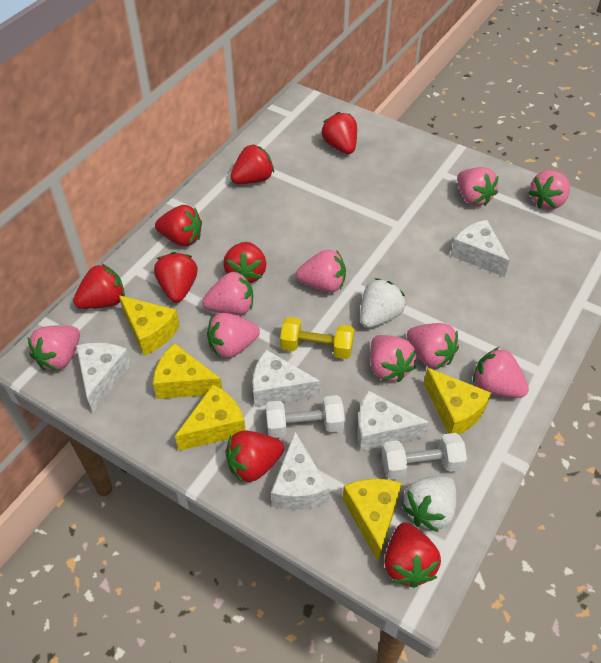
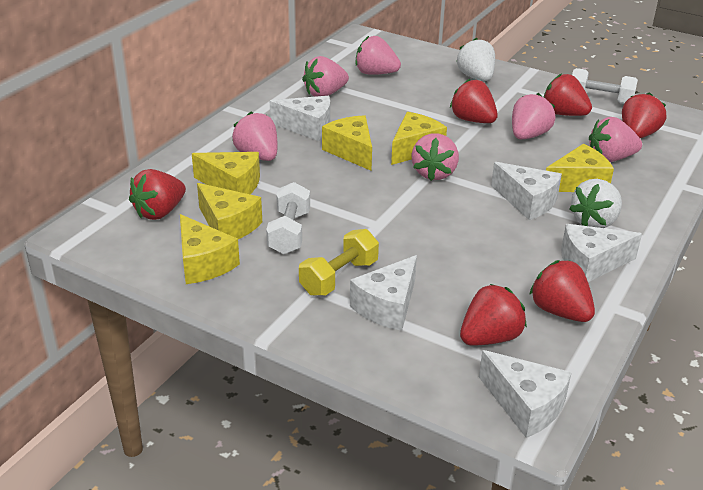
pink strawberry: [28,325,80,371] [202,271,253,315] [207,313,260,359] [296,250,346,293] [370,335,416,382] [407,323,459,369] [457,167,498,206] [473,347,529,398] [528,170,570,210] = 9 -> [232,112,277,161] [302,56,349,97] [355,36,401,75] [412,134,459,181] [512,93,555,139] [589,117,642,162] = 6
red strawberry: [73,263,125,309] [154,252,198,302] [155,205,202,246] [223,242,266,283] [225,430,284,483] [231,144,274,184] [321,112,357,154] [384,523,441,588] = 8 -> [129,169,186,220] [450,79,498,123] [460,284,527,346] [529,260,595,322] [544,74,592,116] [622,92,666,138] = 6
yellow cheese: [119,295,180,356] [153,343,222,399] [175,384,245,451] [342,479,402,562] [424,368,491,434] = 5 -> [180,214,240,284] [192,152,260,194] [197,183,262,239] [322,115,372,171] [391,112,447,165] [546,144,614,192] = 6

